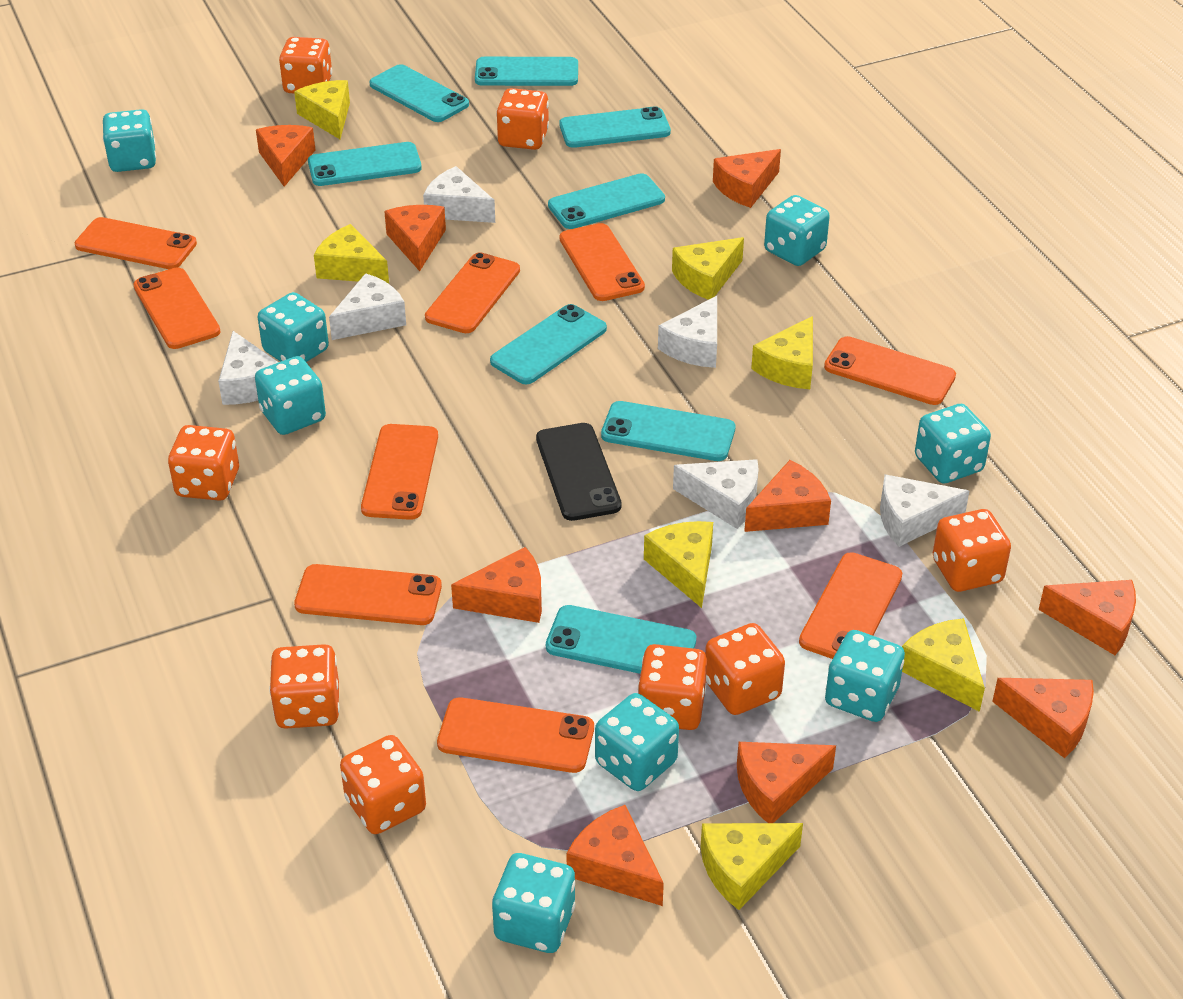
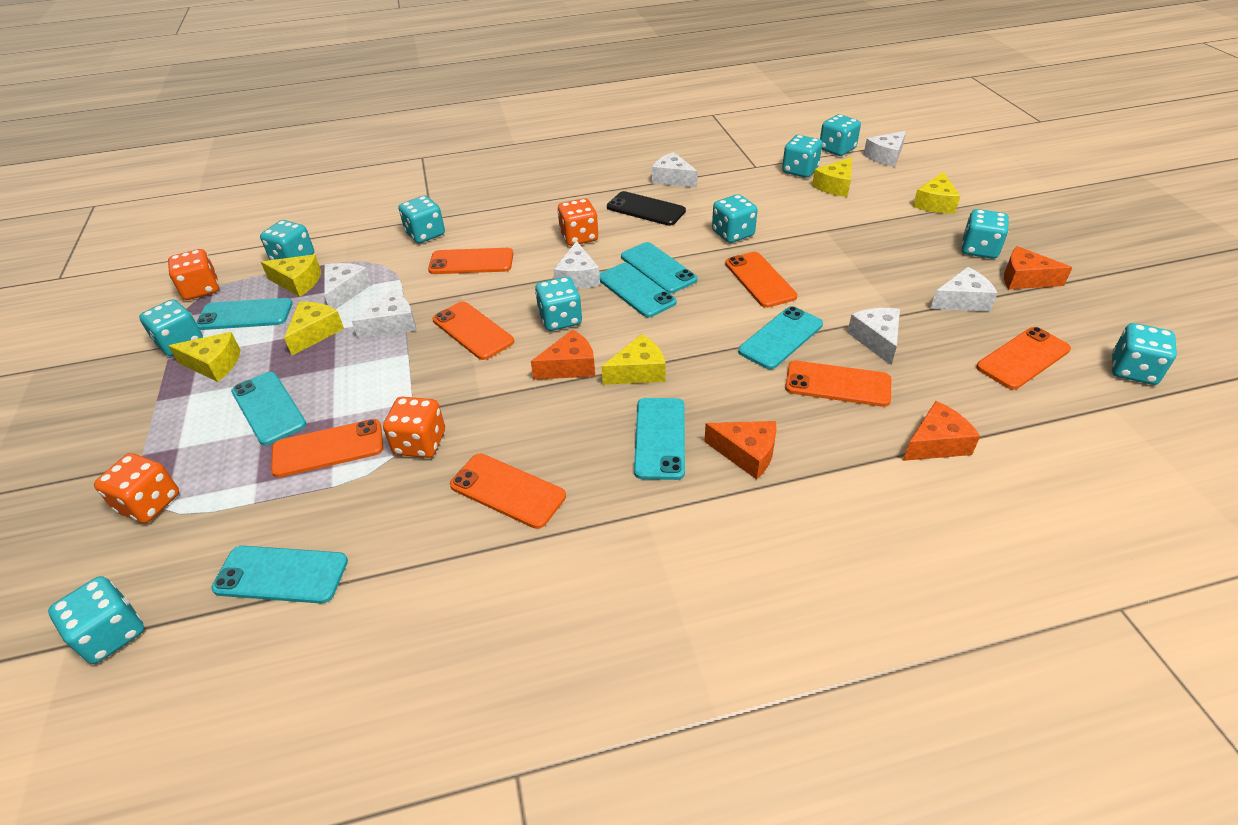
orange cheese: [256,125,315,187] [384,205,446,271] [451,547,542,623] [566,805,664,906] [713,149,781,208] [737,742,836,823] [744,460,831,532] [992,678,1094,758] [1039,580,1136,655] = 9 -> [531,330,595,380] [704,421,777,480] [903,401,980,461] [1004,246,1072,290] = 4
orange dice: [168,425,239,501] [269,644,340,729] [279,37,332,93] [340,735,426,834] [496,88,549,150] [638,644,707,730] [705,623,785,715] [933,509,1011,592] = 8 -> [94,453,179,523] [168,249,219,300] [383,397,445,458] [558,198,598,246] = 4
orange phone: [75,217,197,269] [133,267,220,349] [294,564,442,625] [361,424,438,520] [425,252,520,333] [437,697,594,773] [560,223,645,301] [799,552,902,659] [824,336,956,405] = 9 -> [271,419,383,477] [428,248,513,274] [433,301,514,360] [450,454,566,529] [725,252,797,308] [785,361,891,407] [976,327,1071,390] = 7
turquoise dice: [103,109,156,172] [255,356,326,435] [258,292,329,362] [492,853,576,953] [595,693,679,791] [764,195,830,266] [825,630,905,722] [915,404,991,483] = 8 -> [48,576,144,664] [139,299,203,357] [260,220,314,260] [399,196,445,243] [535,277,582,331] [712,194,757,243] [782,135,822,178] [820,114,861,156] [962,209,1009,259] [1112,323,1177,385] = 10
turquoise phone: [308,142,422,186] [369,64,469,122] [475,57,578,86] [490,304,607,384] [546,605,696,674] [548,173,665,229] [559,106,671,148] [601,401,736,461] = 8 -> [196,298,293,330] [211,546,348,604] [231,372,306,445] [600,263,677,317] [621,242,697,294] [634,398,685,480] [738,306,823,369] = 7
white cheese: [218,331,278,405] [329,273,406,340] [423,166,495,223] [658,296,717,368] [673,459,759,529] [880,474,969,547] = 6 -> [324,263,372,310] [352,290,416,339] [554,241,600,289] [652,152,697,188] [847,308,900,365] [863,131,906,167] [930,267,997,311] = 7
yellow cheese: [294,80,350,139] [314,224,389,284] [644,521,713,608] [672,237,744,300] [701,823,803,910] [751,316,813,389] [902,618,985,712] = 7 -> [168,332,240,382] [261,254,322,297] [284,302,344,356] [601,334,666,385] [812,157,852,197] [913,172,960,214] = 6

